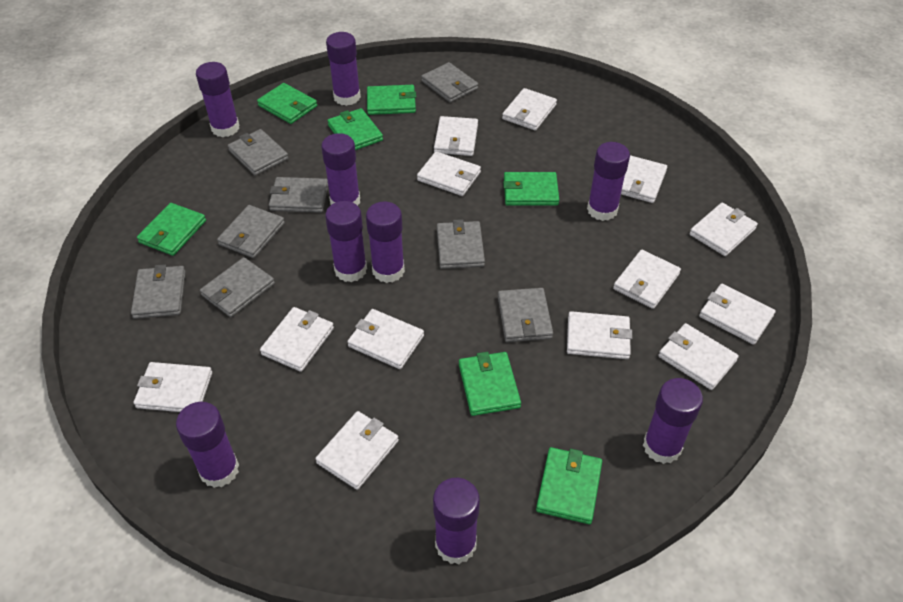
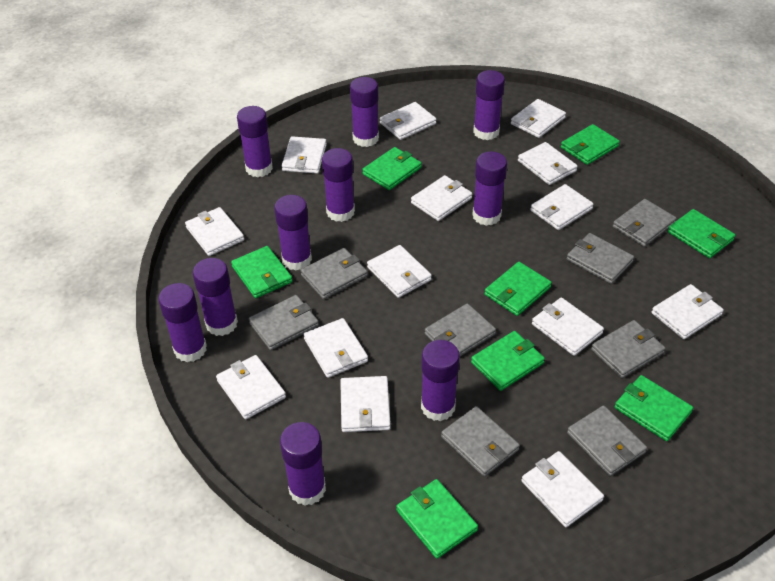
green wallet: [137,203,206,256] [257,83,317,124] [327,108,383,150] [367,85,416,115] [459,352,521,416] [503,172,559,206] [536,447,602,524] = 7 -> [231,246,292,298] [362,147,422,190] [396,479,478,559] [471,331,545,391] [484,262,552,316] [561,124,620,165] [614,375,693,441] [668,209,735,258] = 8
purple glue stick: [176,402,239,488] [196,62,239,137] [321,133,360,206] [325,201,367,282] [326,32,361,106] [366,202,405,283] [433,478,480,564] [587,142,630,221] [643,378,703,464] = 9 -> [158,283,207,362] [193,258,238,336] [237,106,273,177] [274,195,312,271] [280,422,326,506] [322,148,355,222] [350,77,379,147] [421,340,460,421] [472,151,507,226] [473,70,505,140] = 10
white wallet: [134,362,212,412] [260,307,334,372] [315,411,399,490] [347,309,424,369] [417,151,481,196] [434,116,478,156] [502,88,557,131] [567,311,632,359] [613,250,681,309] [621,155,667,203] [658,323,739,390] [690,203,758,256] [699,284,776,345] = 13 -> [185,207,244,256] [216,355,286,419] [282,136,327,174] [303,318,368,378] [340,376,391,432] [367,245,432,298] [380,102,436,140] [411,175,472,221] [511,99,566,138] [518,142,578,185] [521,451,604,527] [530,184,594,230] [532,297,604,356] [652,284,724,339] = 14

